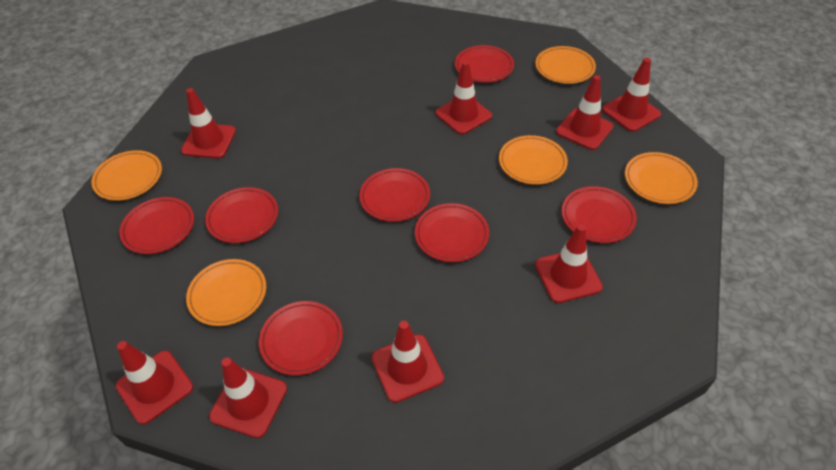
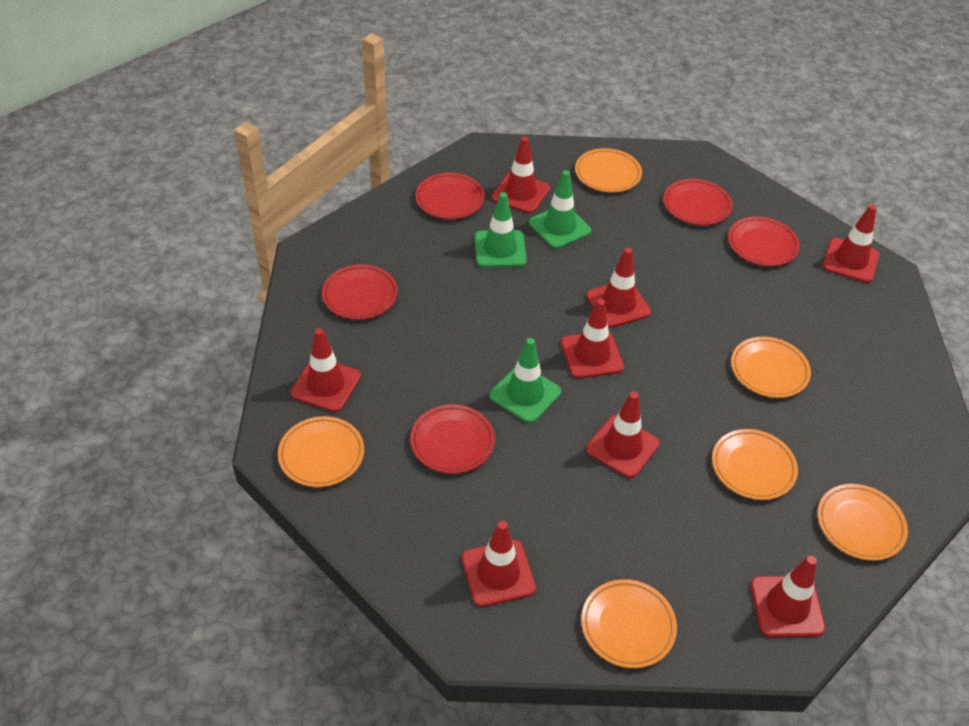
green traffic cone: none = 0 -> [475,192,527,267] [489,338,561,423] [529,170,591,249] = 3
orange plate: [91,150,162,201] [186,259,266,326] [499,135,568,185] [535,46,596,84] [625,152,698,204] = 5 -> [278,416,364,487] [575,148,642,193] [581,579,677,668] [712,429,798,500] [731,337,811,398] [818,484,908,561] = 6
red plate: [119,197,194,254] [205,187,278,243] [259,301,343,376] [359,168,430,222] [415,203,489,262] [455,45,514,83] [562,186,637,243] = 7 -> [322,264,398,320] [410,404,495,474] [415,173,485,219] [663,179,733,225] [728,217,800,266] = 5

